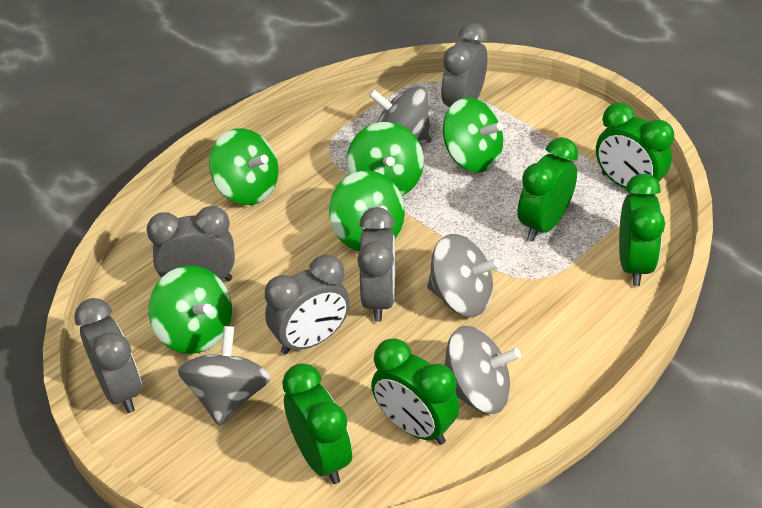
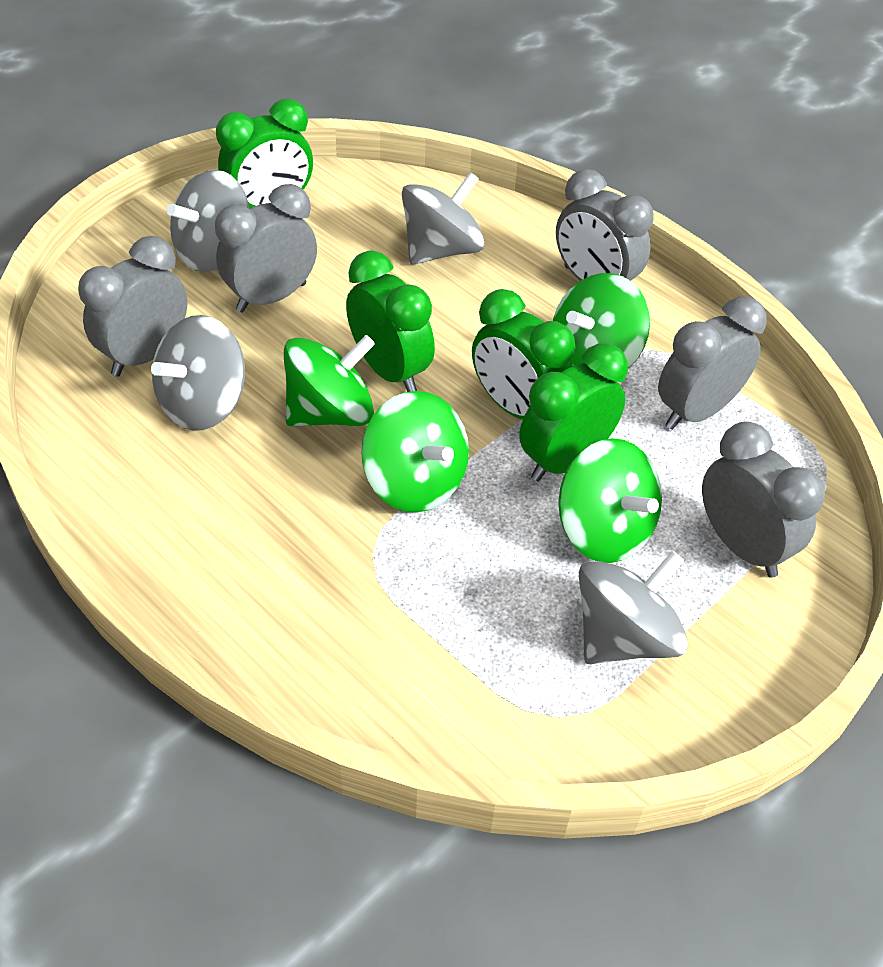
green clock: [282,364,352,484] [371,338,460,445] [517,137,578,242] [596,103,674,195] [619,174,665,286] = 5 -> [216,99,313,208] [346,250,435,392] [472,289,576,419] [519,343,628,481] = 4
green spinning top: [149,266,232,354] [209,128,278,205] [329,171,405,251] [347,122,424,196] [443,98,503,173] = 5 -> [284,335,375,426] [361,391,469,512] [553,273,650,368] [558,438,662,563] = 4

